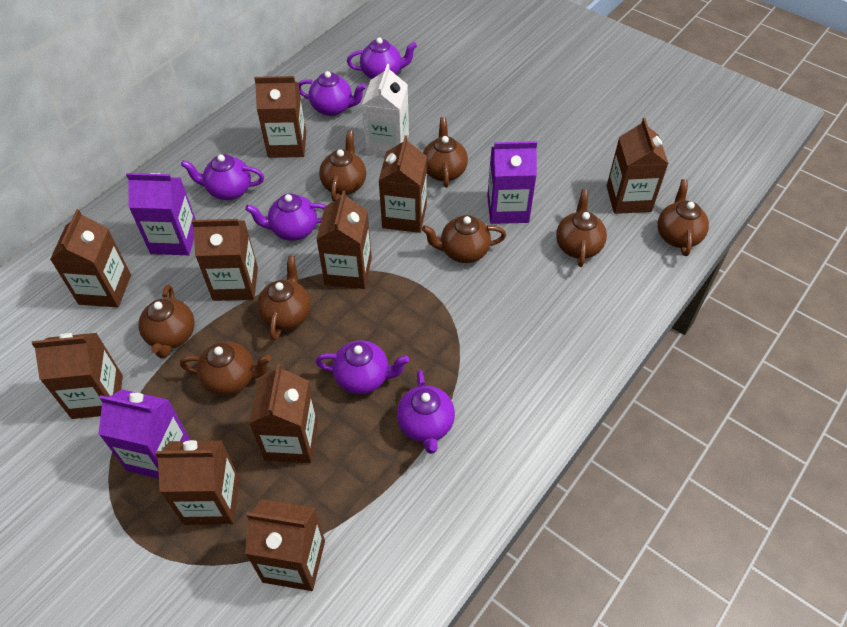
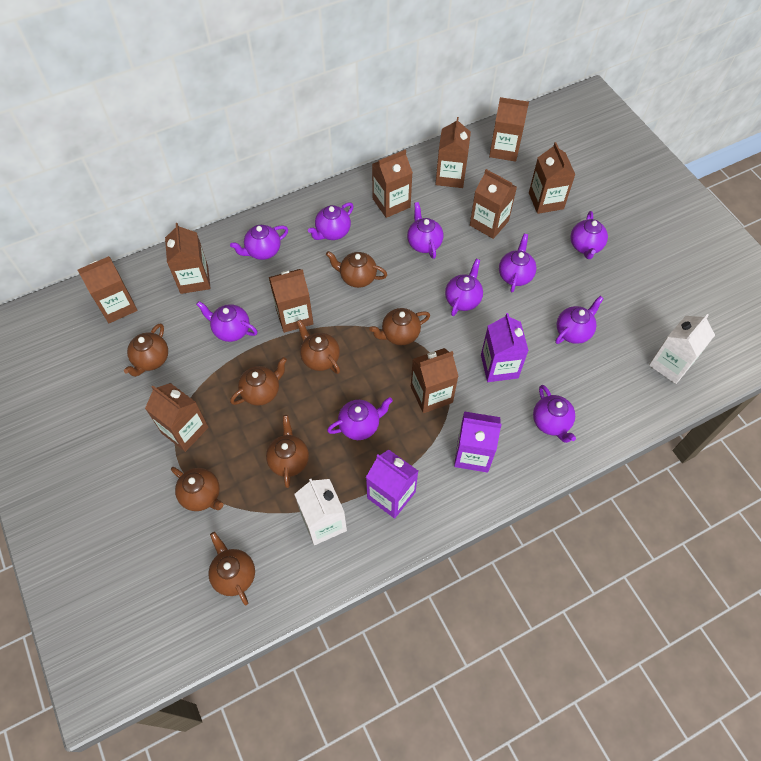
purple teapot: [181,154,264,200] [245,194,326,241] [298,71,366,116] [316,340,409,394] [347,37,417,79] [397,370,455,454] = 6 -> [196,301,258,342] [230,225,288,260] [308,202,354,240] [327,397,393,440] [407,202,443,259] [445,259,483,316] [499,234,537,292] [533,385,576,443] [555,296,604,344] [570,211,608,259] = 10
white carton: [362,64,409,157] = 1 -> [294,479,347,545] [649,314,715,384] = 2

